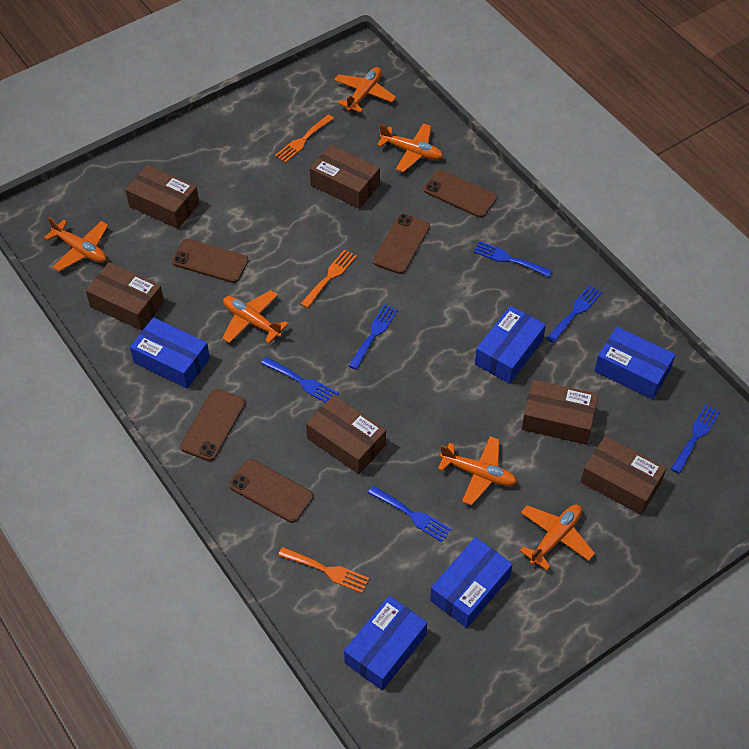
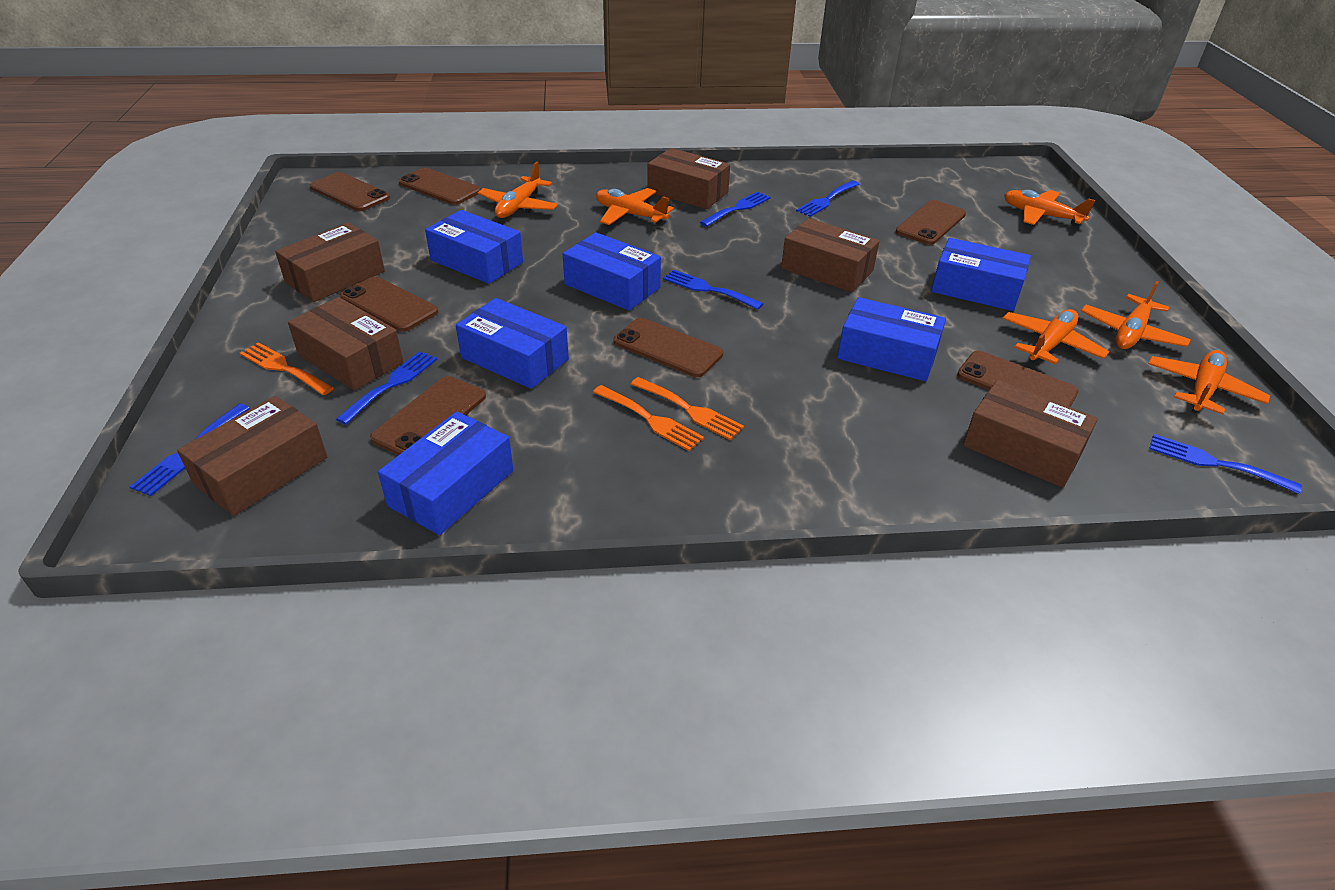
blue box: [130,317,210,388] [344,596,427,691] [430,537,513,628] [475,306,546,384] [594,327,676,399] = 5 -> [378,411,513,535] [425,210,523,284] [456,298,569,389] [563,232,661,311] [837,297,946,381] [931,238,1031,311] = 6
brown phone: [172,239,249,283] [180,389,245,461] [229,459,313,523] [373,214,430,274] [424,170,497,218] = 5 -> [310,172,390,211] [340,276,438,332] [370,376,486,455] [398,168,481,205] [613,318,723,377] [896,200,966,245] [957,351,1079,407] = 7

